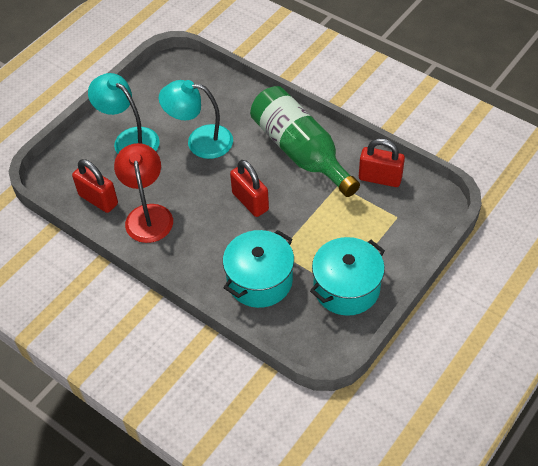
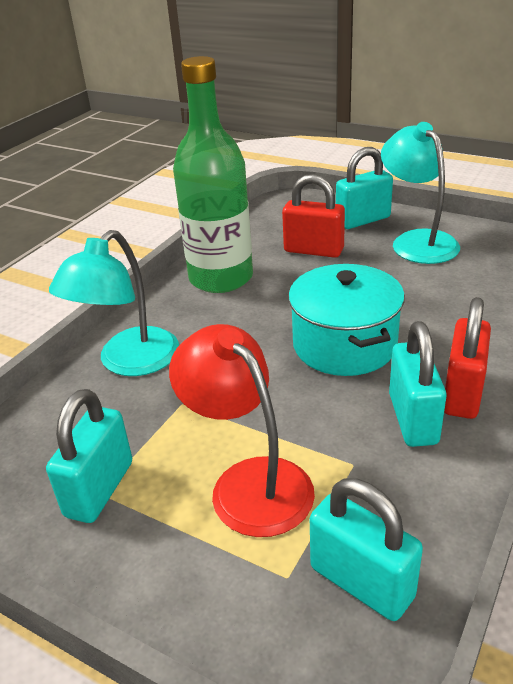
red padlock: [72,159,118,213] [230,160,269,217] [359,138,405,187] = 3 -> [282,174,345,258] [444,297,491,419] = 2
turquoise padlock: none = 0 -> [46,389,132,523] [310,478,423,621] [336,147,393,229] [389,321,447,447] = 4
turquoise pot: [223,230,294,308] [310,237,385,316] = 2 -> [288,264,405,376] = 1

